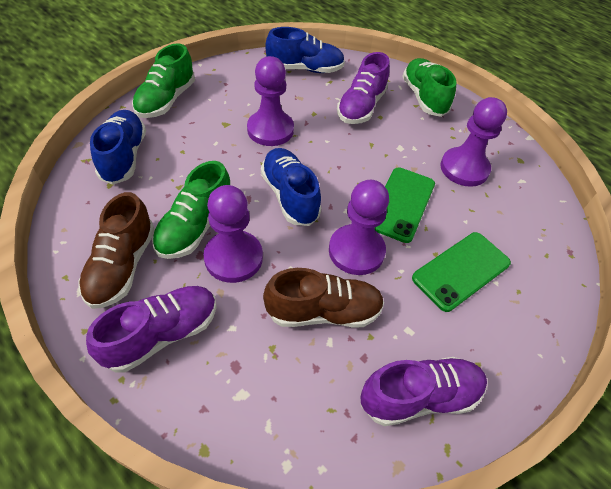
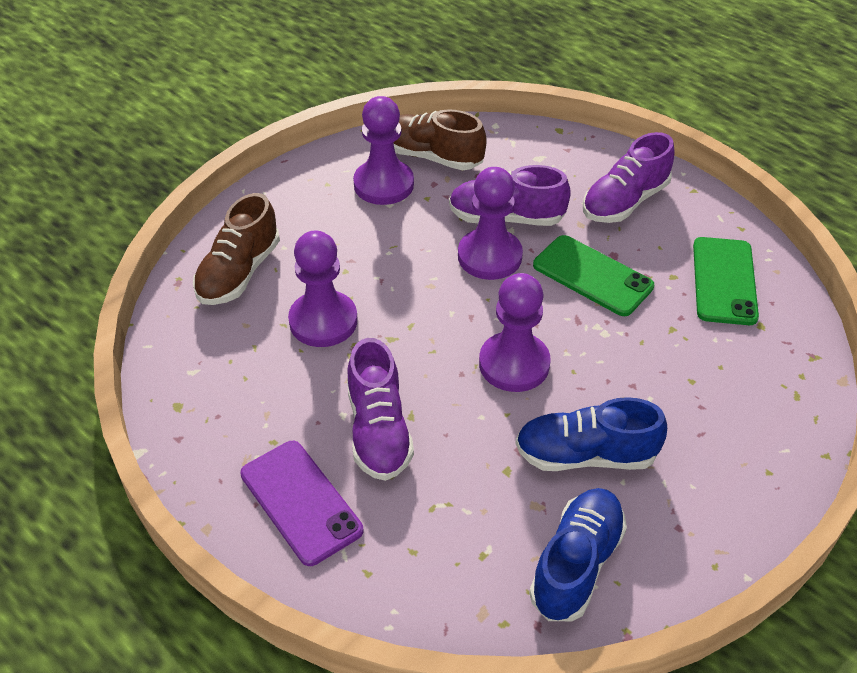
blue shoe: [90,110,146,185] [261,148,321,226] [265,27,345,73] = 3 -> [515,397,667,471] [529,488,627,621] = 2
green shoe: [132,43,195,118] [152,161,230,259] [402,58,457,117] = 3 -> none = 0
purple phone: none = 0 -> [240,441,363,566] = 1

